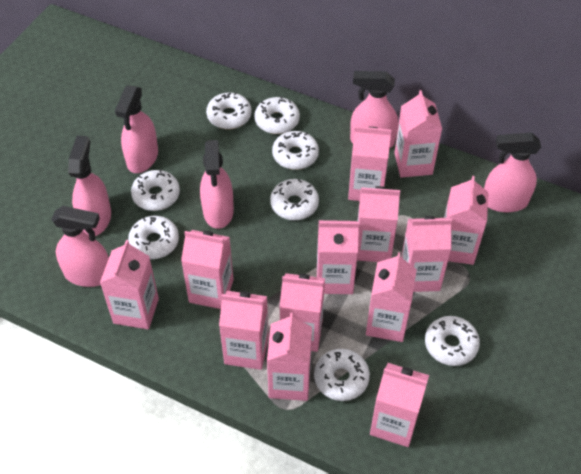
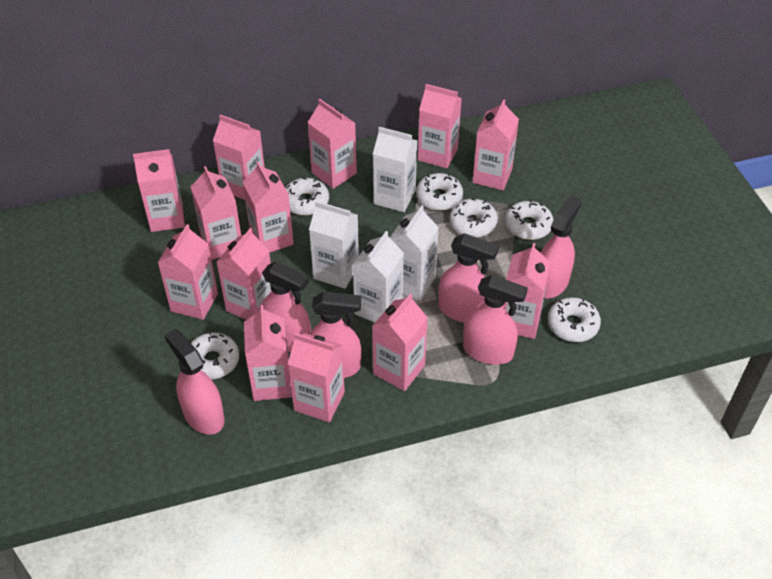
white carton: none = 0 -> [309,201,359,289] [352,231,404,322] [373,127,417,212] [390,206,439,301] = 4
white donut: [128,216,179,259] [131,169,180,211] [206,92,252,129] [254,96,300,134] [270,179,319,220] [272,131,319,170] [314,349,370,401] [425,316,480,366] = 8 -> [191,332,239,379] [285,177,329,215] [416,173,463,211] [450,198,498,237] [505,200,554,240] [548,297,601,342] = 6

